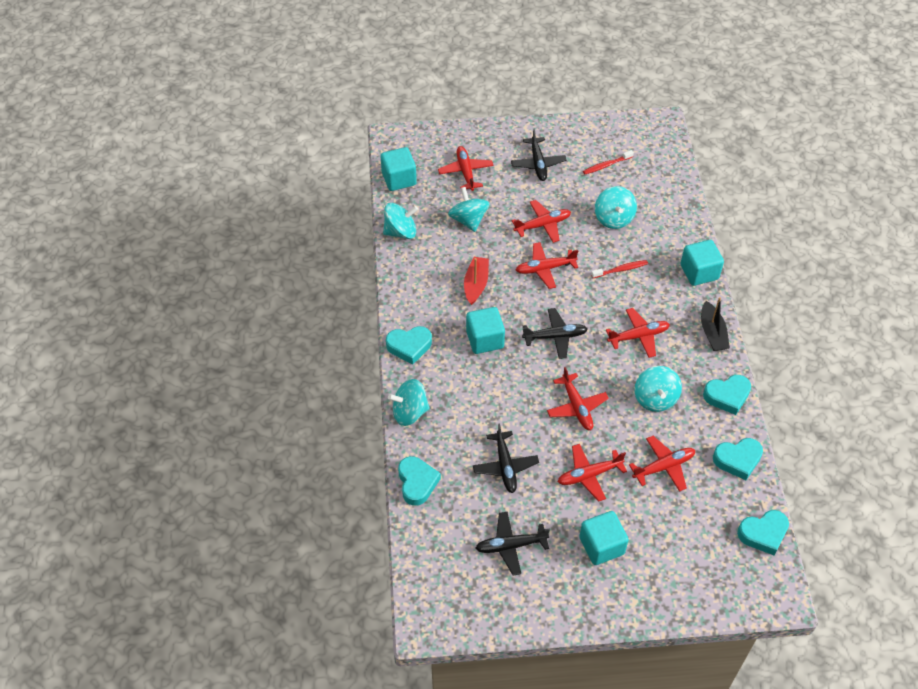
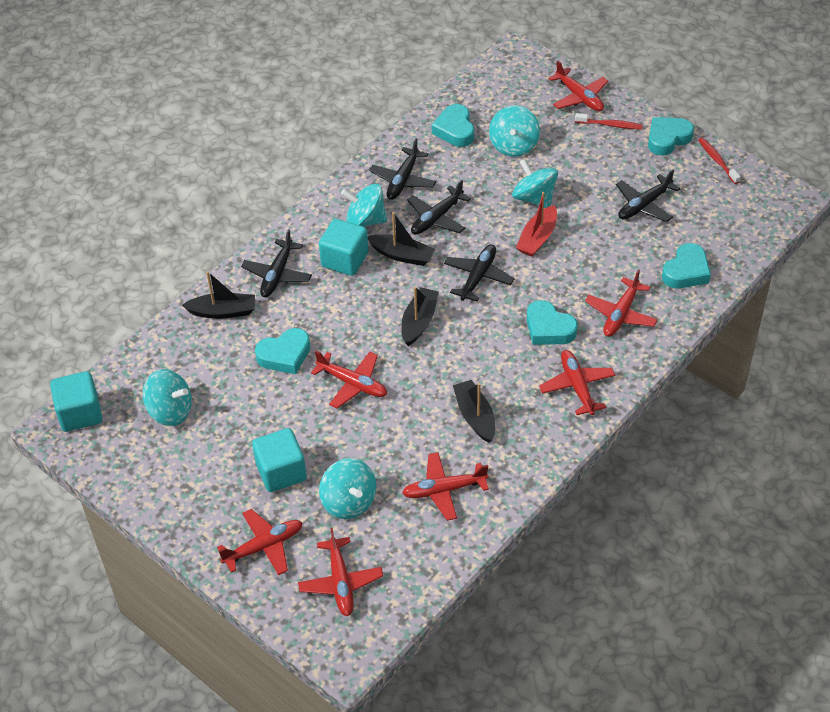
black boat: [701,297,730,351] = 1 -> [182,271,255,319] [368,212,435,266] [401,287,439,346] [453,380,495,443] = 4
black plane: [473,424,539,493] [475,512,550,575] [511,128,566,181] [522,308,588,359] = 4 -> [241,229,312,297] [369,138,436,200] [407,180,471,235] [444,244,515,302] [616,169,680,222] = 5
turquoise cube: [381,147,417,191] [466,307,505,354] [579,511,629,565] [680,240,724,286] = 4 -> [50,371,102,432] [252,428,307,492] [319,219,368,276] = 3

